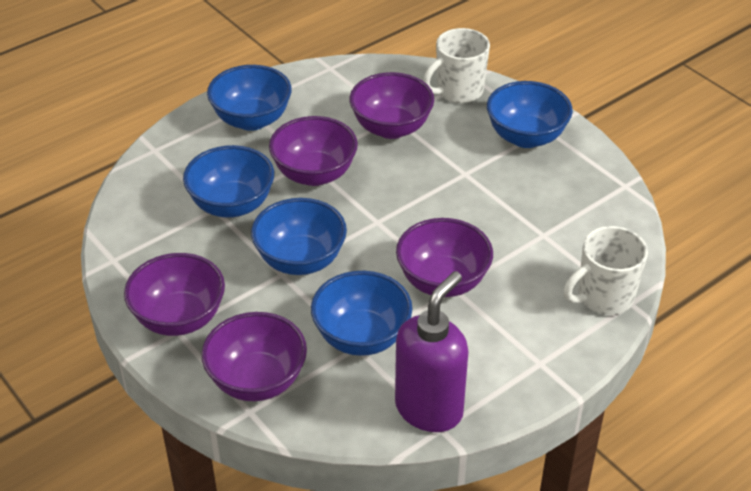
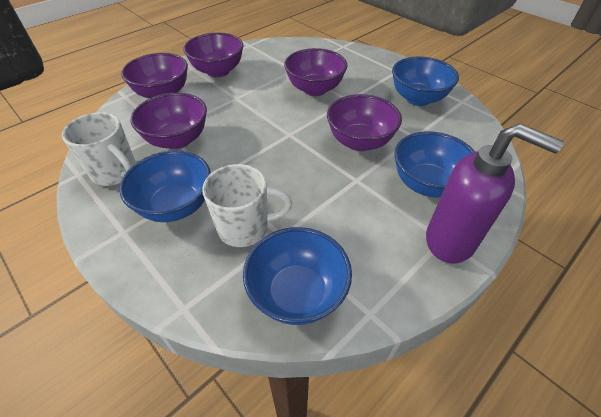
blue bowl: [183,145,274,218] [207,65,292,131] [251,198,347,275] [311,271,412,356] [487,81,573,148] = 5 -> [119,150,211,222] [243,227,352,325] [392,56,459,106] [394,131,475,198] = 4

